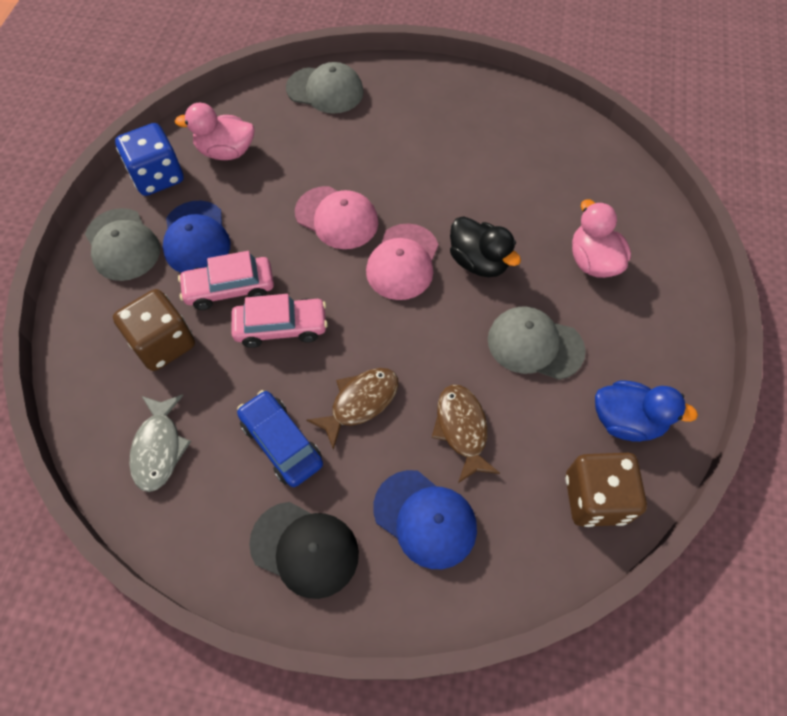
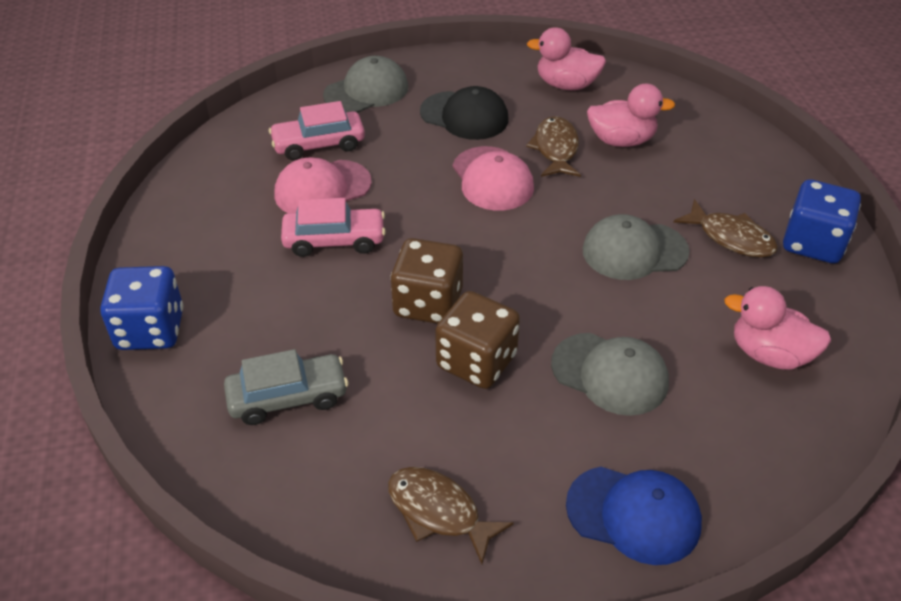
black duck: [450,216,521,277] = 1 -> none = 0
blue cap: [163,201,230,273] [373,470,477,569] = 2 -> [566,467,702,565] = 1
blue car: [237,390,323,487] = 1 -> none = 0
blue dice: [115,123,184,196] = 1 -> [100,266,183,350] [783,180,861,263] = 2
blue duck: [595,381,698,442] = 1 -> none = 0
brown fish: [306,368,398,450] [432,385,500,483] = 2 -> [388,467,514,564] [526,116,581,177] [673,199,778,258] = 3
grey car: none = 0 -> [224,349,348,425] = 1
grey fish: [129,394,191,492] = 1 -> none = 0
pink duck: [175,103,254,160] [572,200,631,278] = 2 -> [527,27,606,90] [587,84,676,147] [724,286,831,370] = 3

